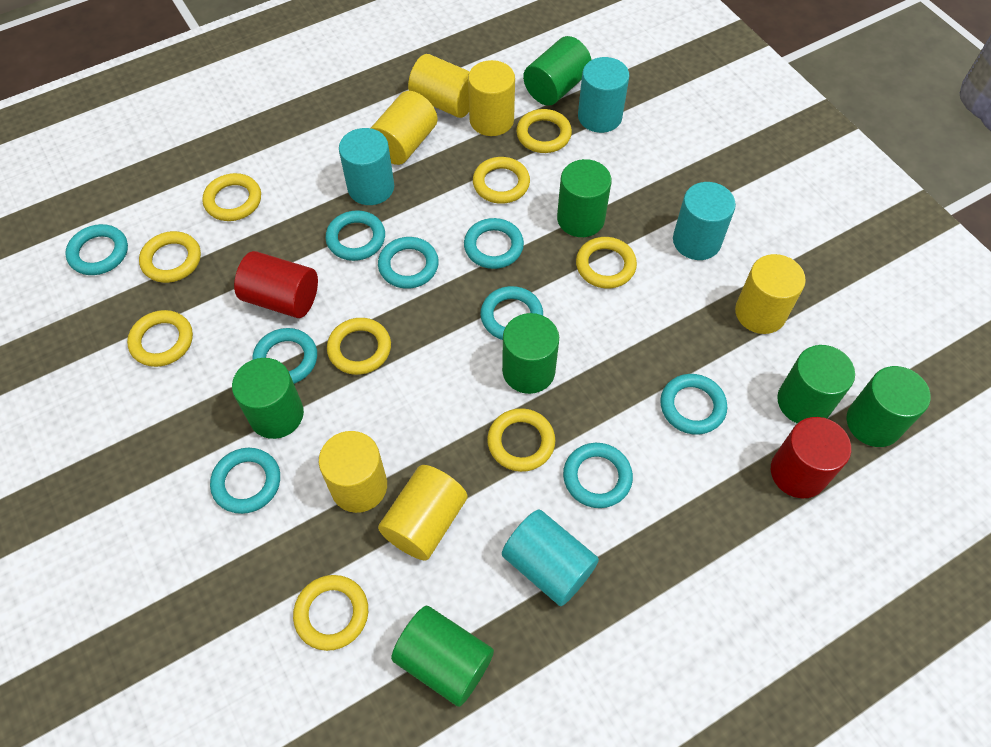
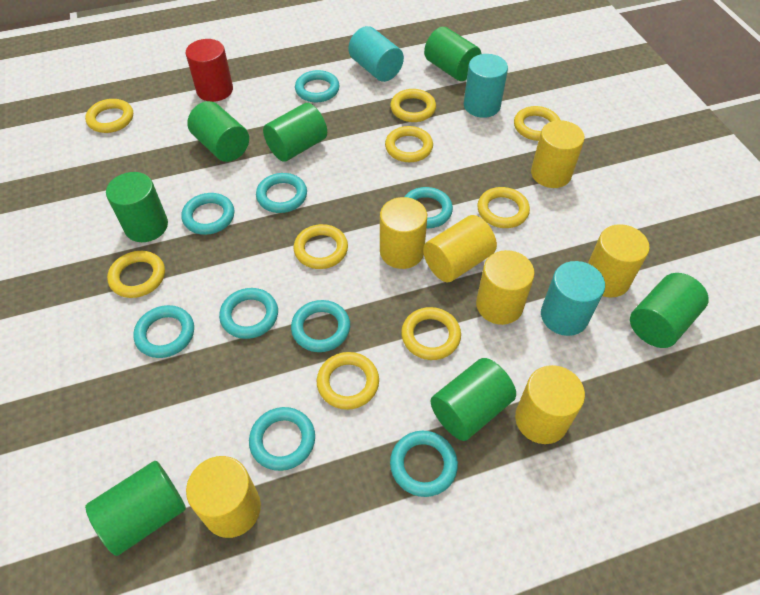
red cylinder: [234,251,318,318] [771,417,851,498] = 2 -> [186,39,233,102] = 1
turquoise cylinder: [339,128,394,205] [502,510,599,606] [578,57,629,133] [673,182,736,260] = 4 -> [348,26,404,82] [464,54,508,118] [541,261,605,336] = 3
yellow cylinder: [319,431,387,513] [371,91,438,165] [378,465,468,561] [408,54,470,118] [468,60,515,136] [735,254,806,334] = 6 -> [186,456,261,538] [380,197,427,269] [423,215,497,282] [476,250,535,325] [515,365,585,444] [531,120,585,188] [588,224,650,297] = 7

